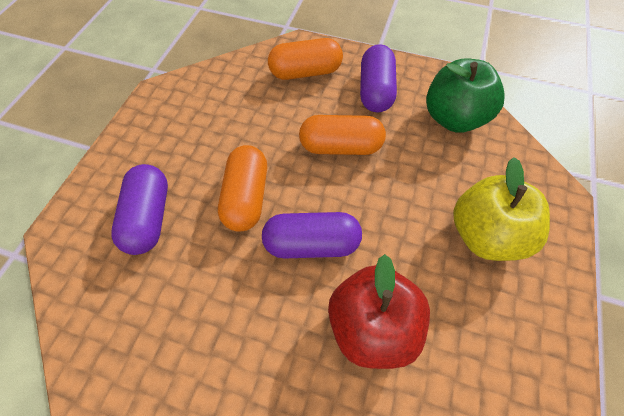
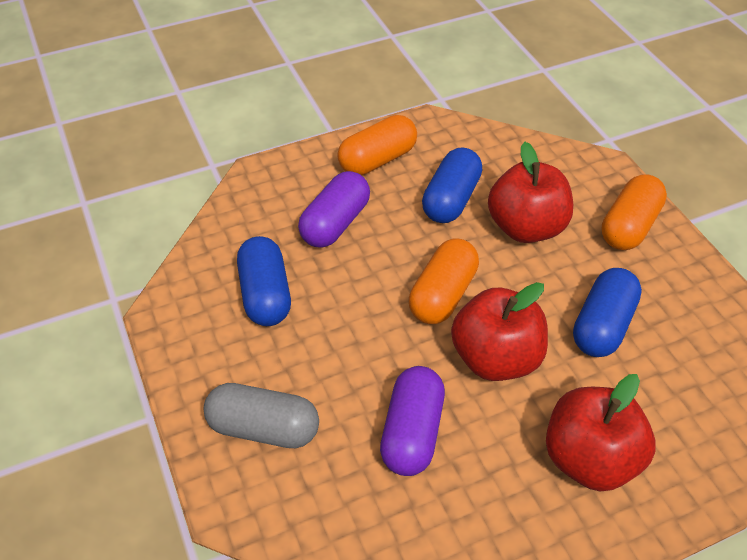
blue capsule: none = 0 -> [237,236,291,326] [422,147,482,223] [573,268,642,357] = 3
green apple: [426,58,505,132] = 1 -> none = 0
grey capsule: none = 0 -> [204,383,319,448] = 1
purple capsule: [111,164,168,255] [262,212,362,258] [360,44,397,112] = 3 -> [298,171,370,248] [380,366,445,476] = 2
red apple: [328,254,430,369] = 1 -> [451,282,548,381] [488,142,573,243] [546,374,656,491] = 3
yellow apple: [453,157,550,261] = 1 -> none = 0

